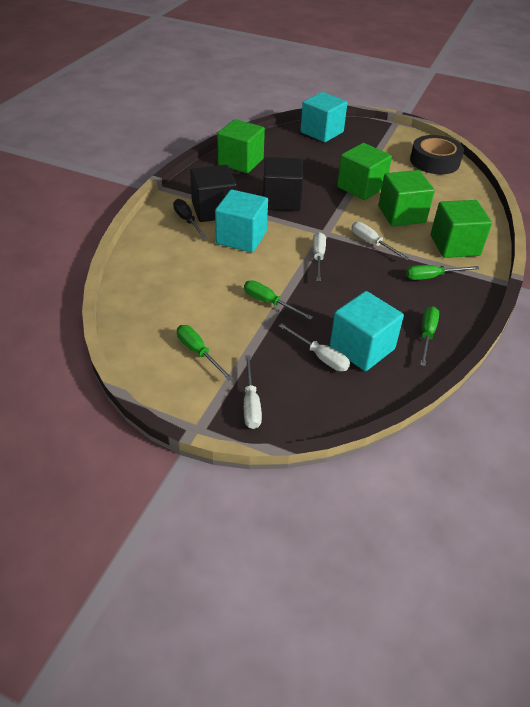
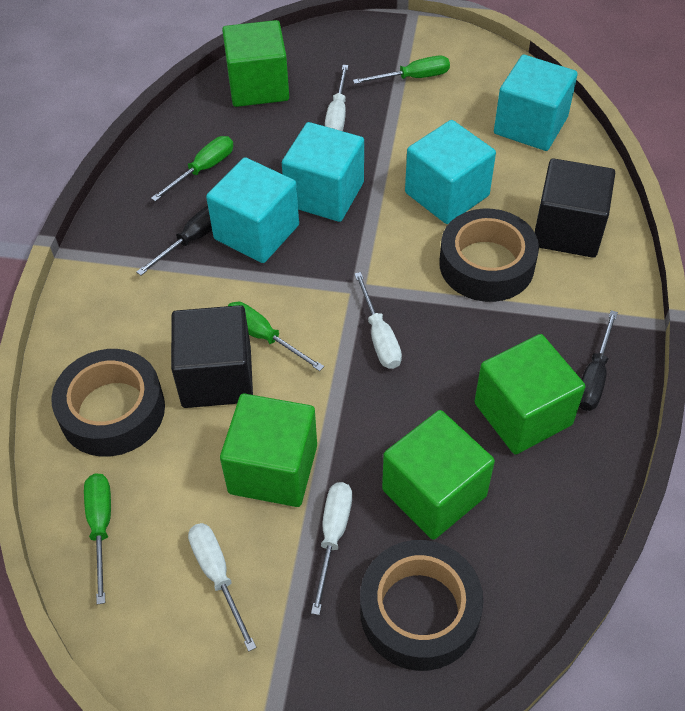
black screwdriver: [173,199,207,239] = 1 -> [136,205,212,276] [579,310,618,411] = 2
black tape: [410,135,464,174] = 1 -> [51,349,165,457] [360,540,484,671] [439,209,539,302] = 3
turquoise cube: [215,189,268,252] [300,92,347,142] [330,291,404,371] = 3 -> [206,157,299,263] [282,122,364,222] [405,120,496,224] [494,55,578,151] = 4

